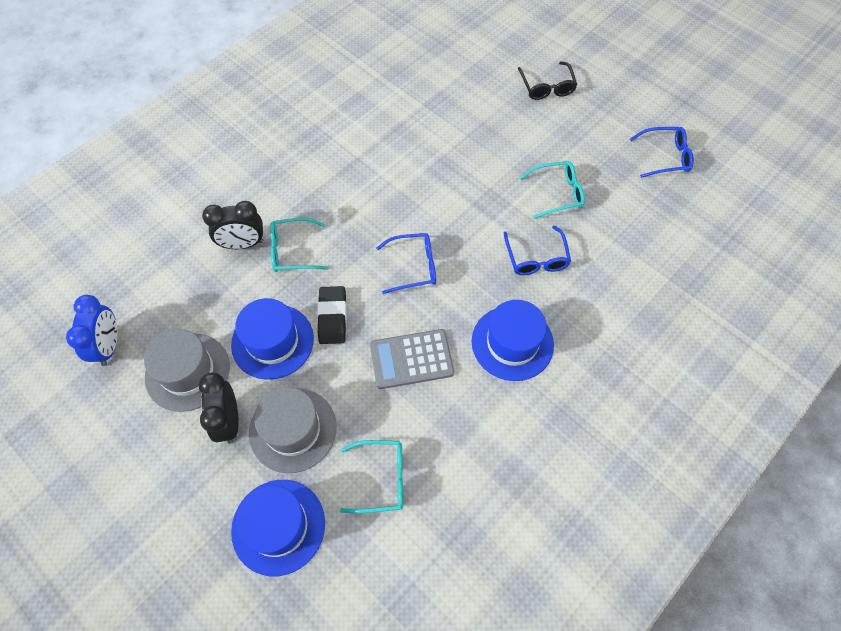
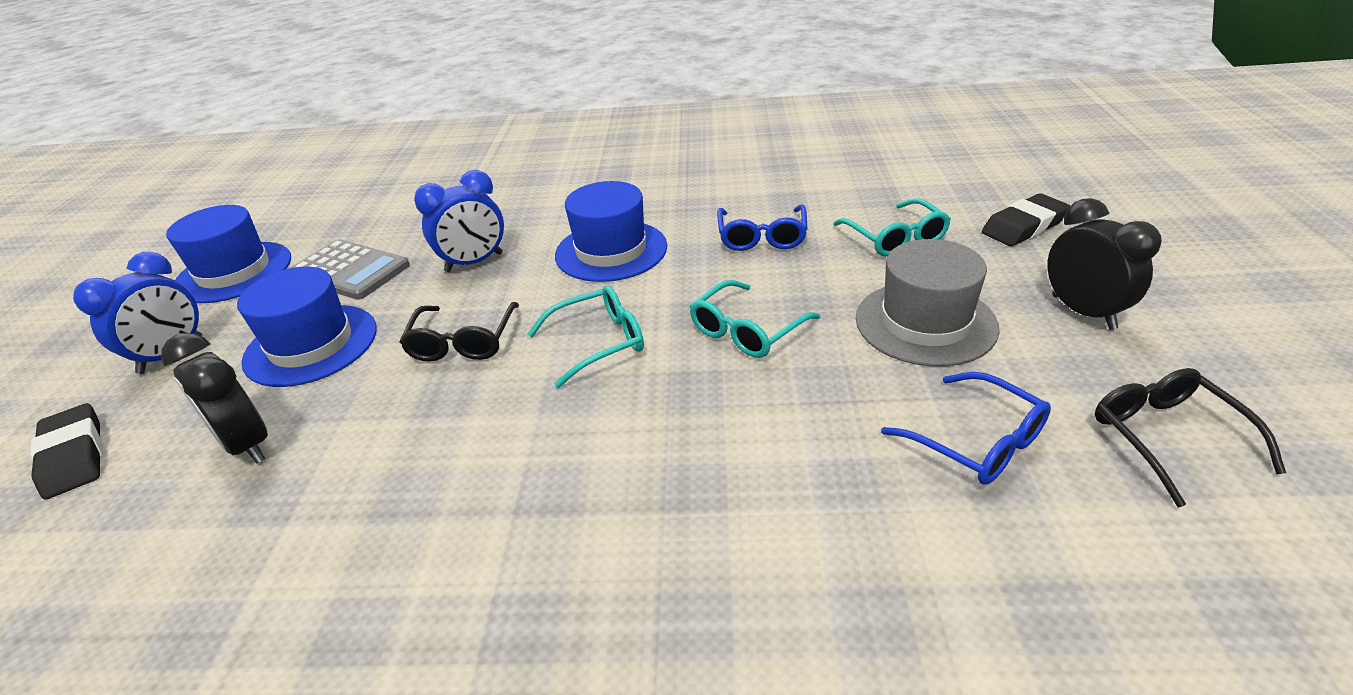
black eraser: [317,286,347,344] = 1 -> [30,403,103,499] [982,193,1070,246] = 2
black glasses: [518,61,577,100] = 1 -> [400,302,519,362] [1095,368,1286,507] = 2
blue clock: [66,295,117,366] = 1 -> [73,252,202,374] [414,170,504,272] = 2
blue glasses: [376,233,436,294] [504,225,571,275] [630,127,694,178] = 3 -> [717,204,807,251] [881,372,1051,485] = 2
grey hat: [144,329,230,412] [249,387,337,473] = 2 -> [856,239,1000,366] = 1

